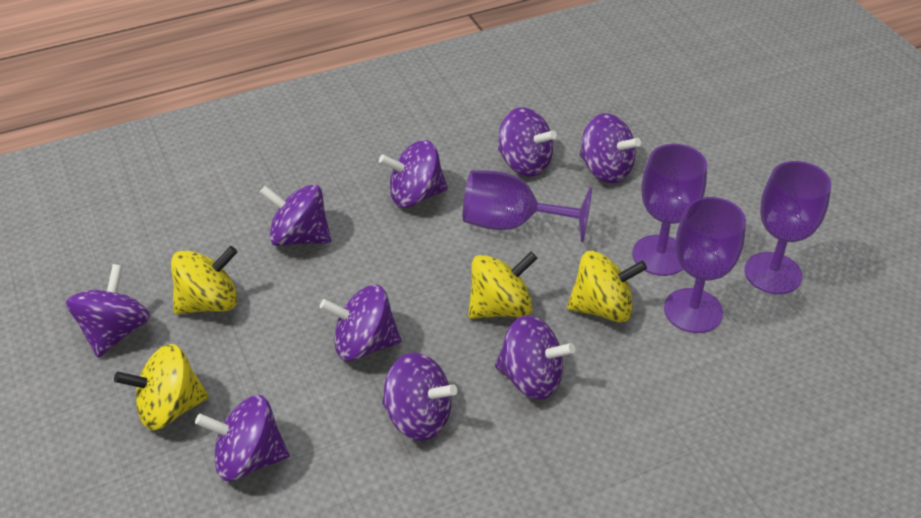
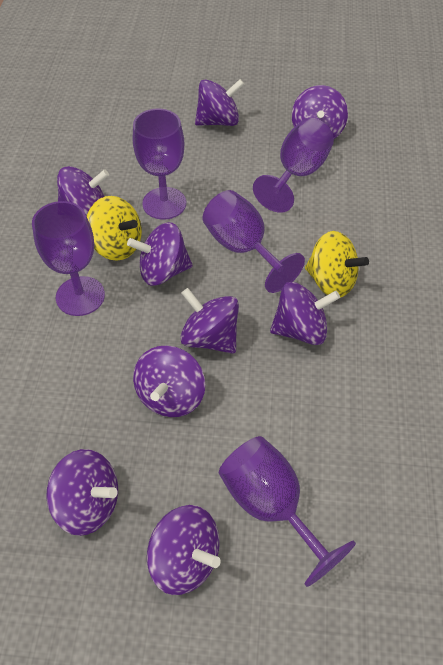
purple goblet: [463,170,592,242] [632,144,707,276] [664,197,746,333] [744,161,831,294] = 4 -> [32,201,105,316] [133,109,186,220] [203,190,305,293] [219,436,356,587] [253,118,334,213] = 5
yellow spinning top: [114,344,209,430] [171,246,238,314] [468,252,537,319] [567,251,647,322] = 4 -> [87,196,142,261] [305,231,369,298] = 2

